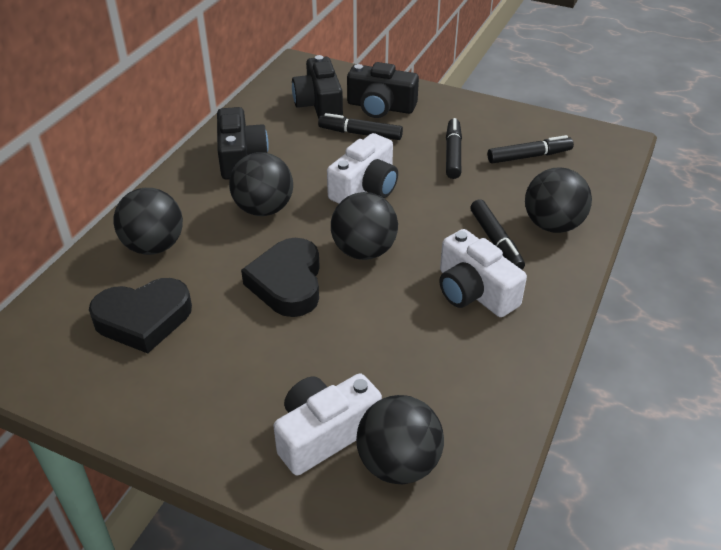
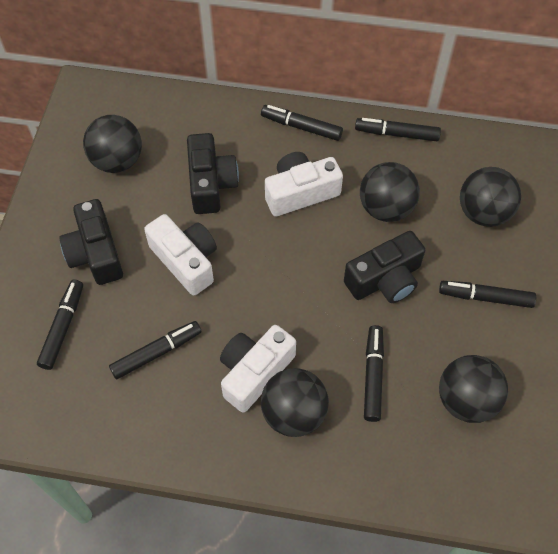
black heart: [89,278,192,354] [241,238,320,317] = 2 -> none = 0
black marker: [318,113,403,140] [446,118,462,179] [470,199,525,270] [488,135,574,163] = 4 -> [37,279,83,370] [109,321,201,379] [261,105,343,141] [355,118,441,141] [364,325,384,422] [439,281,536,308] = 6

